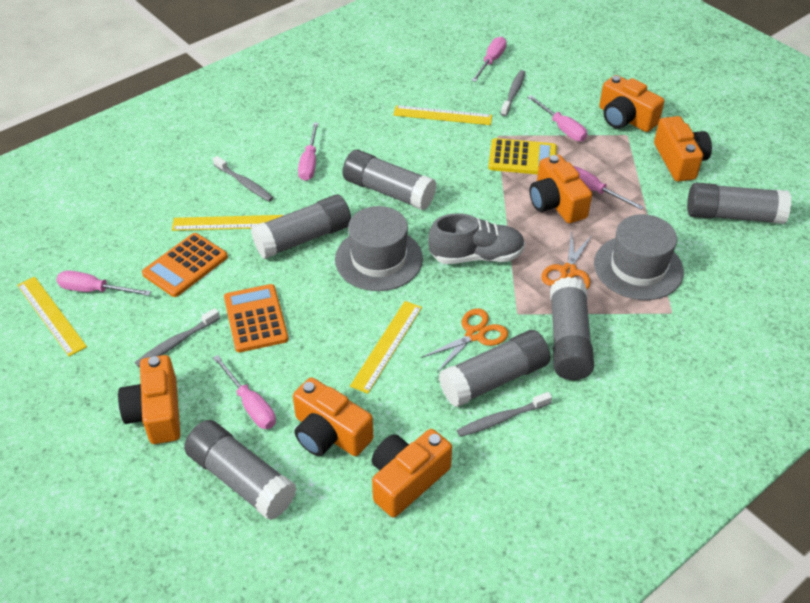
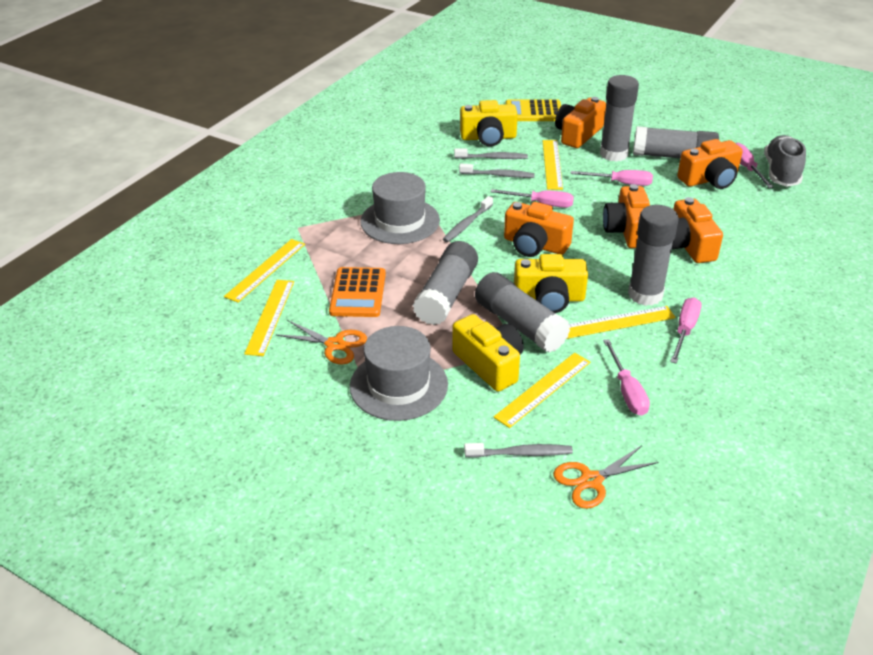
grey glue stick: [184,420,297,520] [251,194,351,259] [343,150,437,210] [439,330,550,407] [550,277,594,380] [687,183,791,224] = 6 -> [413,241,478,325] [475,272,571,353] [600,75,639,162] [628,205,679,306] [633,126,719,158] = 5
orange calculator: [142,233,228,297] [224,284,288,352] = 2 -> [329,267,386,317] = 1
orange camera: [118,355,180,444] [293,377,373,456] [372,429,452,517] [529,155,592,223] [599,75,664,132] [654,116,712,182] = 6 -> [504,202,574,257] [555,97,606,148] [603,184,650,248] [671,197,723,263] [677,139,743,189] = 5
pink screwdriver: [56,270,151,296] [213,355,276,429] [298,122,319,181] [471,36,507,82] [527,95,587,141] [573,166,644,210] = 6 -> [491,189,574,208] [571,170,653,186] [603,339,650,416] [670,297,702,364] [736,143,773,188] = 5
yellow camera: none = 0 -> [452,314,524,392] [460,100,518,147] [514,254,588,313] = 3
yellow ruler: [17,277,87,356] [172,215,283,231] [350,301,422,394] [393,105,492,125] = 4 -> [224,239,305,303] [244,280,294,356] [494,353,590,428] [543,140,563,190] [567,306,676,339] = 5

